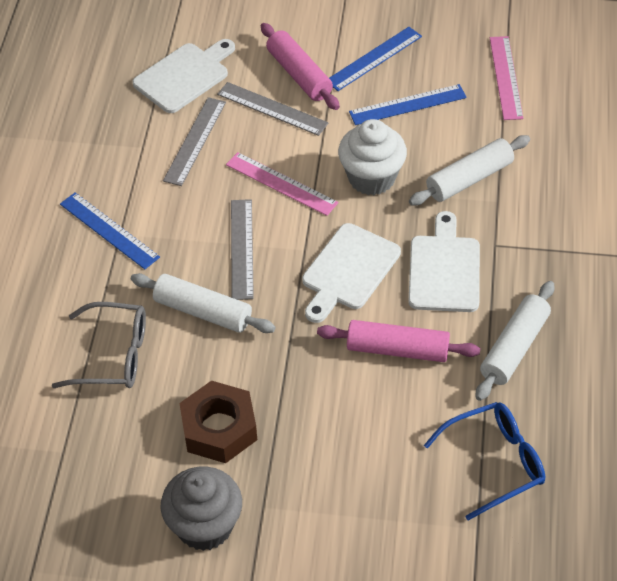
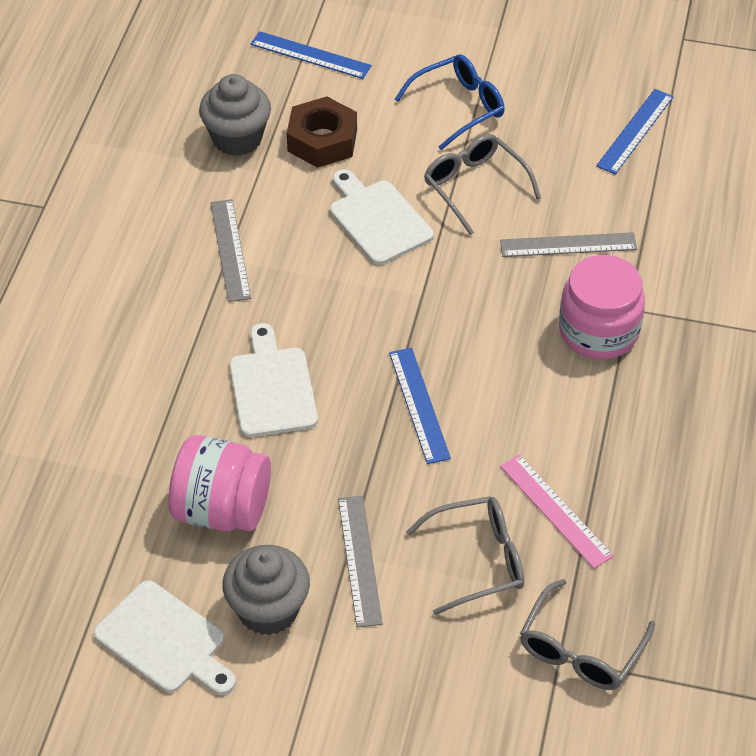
grey cupcake: [160,466,242,551] = 1 -> [199,74,271,156] [222,545,310,635] = 2
grey glasses: [52,302,146,388] = 1 -> [406,496,524,615] [424,134,541,235] [520,579,655,690] = 3
pink jar: none = 0 -> [168,435,271,532] [559,255,645,359] = 2
pink rolling pin: [261,23,340,110] [317,320,480,362] = 2 -> none = 0
pink ruler: [226,152,339,216] [490,36,524,120] = 2 -> [500,454,614,569] = 1
white cupcake: [338,119,407,195] = 1 -> none = 0
white rolling pin: [131,273,276,333] [409,135,530,205] [476,281,554,401] = 3 -> none = 0

